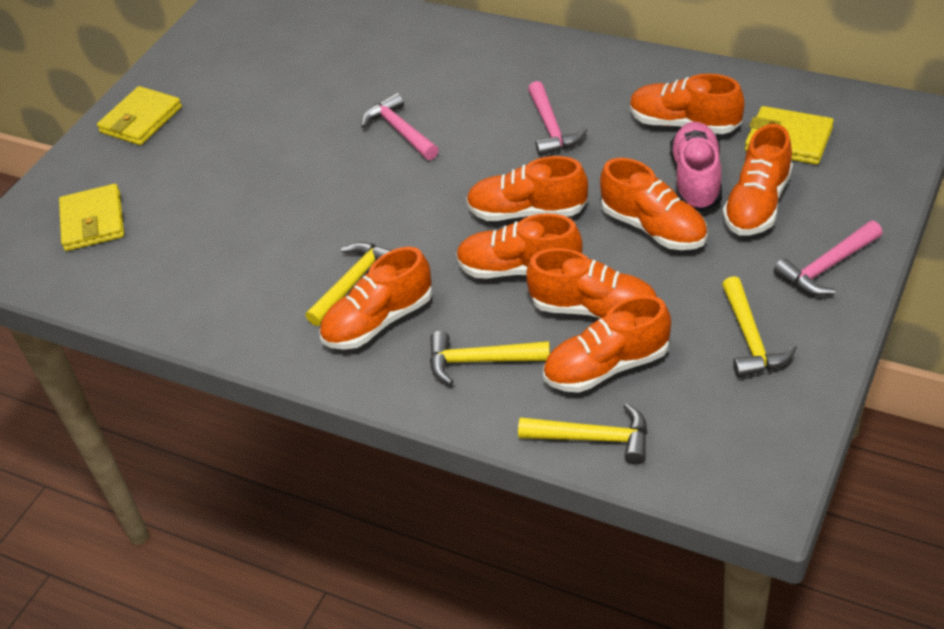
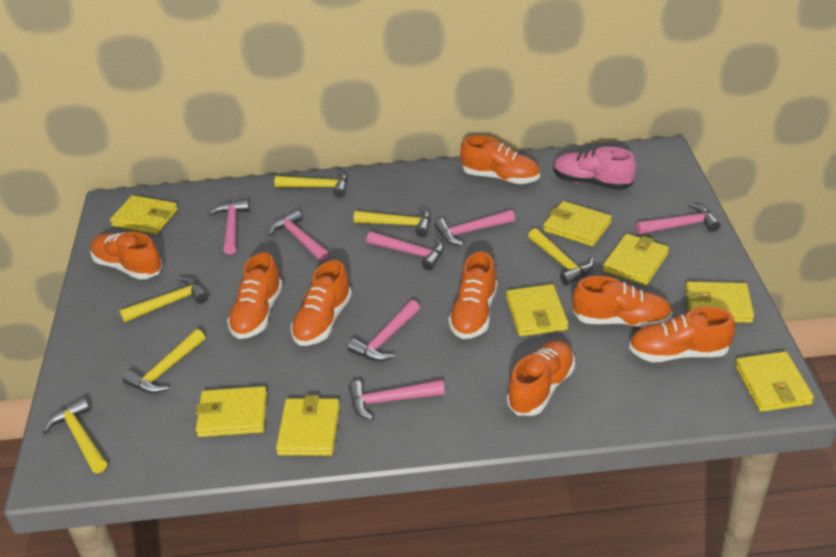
pink hammer: [361,93,439,160] [528,81,587,156] [774,221,882,296] = 3 -> [209,199,250,255] [268,209,328,261] [347,300,420,362] [349,380,445,420] [367,231,444,271] [434,210,515,246] [636,203,720,235] = 7
yellow hammer: [305,242,392,326] [430,331,550,385] [518,403,647,464] [722,276,797,378] = 4 -> [43,397,107,473] [119,276,208,323] [123,329,205,394] [274,170,348,197] [354,206,431,237] [528,228,594,285] = 6
yellow wallet: [59,184,124,251] [97,86,182,145] [745,106,834,165] = 3 -> [110,195,178,234] [195,386,267,437] [276,395,340,456] [506,284,568,336] [543,201,612,246] [603,234,669,285] [685,281,754,323] [735,351,814,412] = 8

